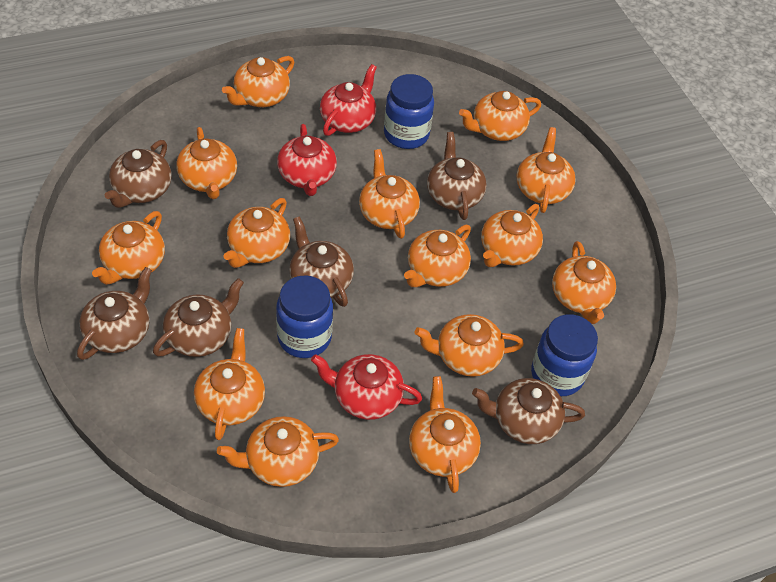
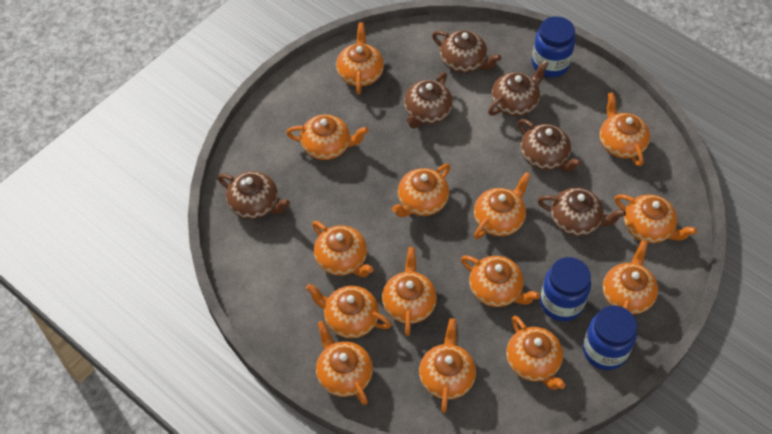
red teapot: [277,124,337,196] [311,354,422,420] [320,64,377,136] = 3 -> none = 0

